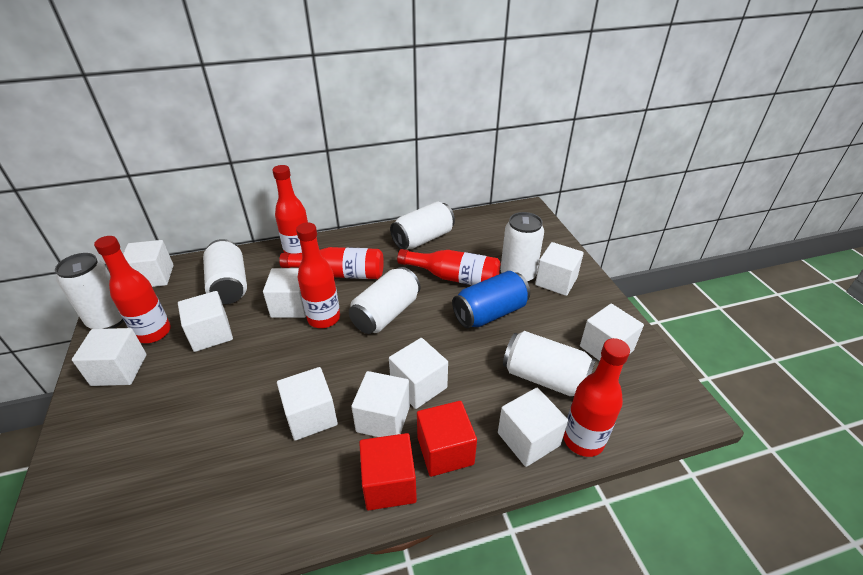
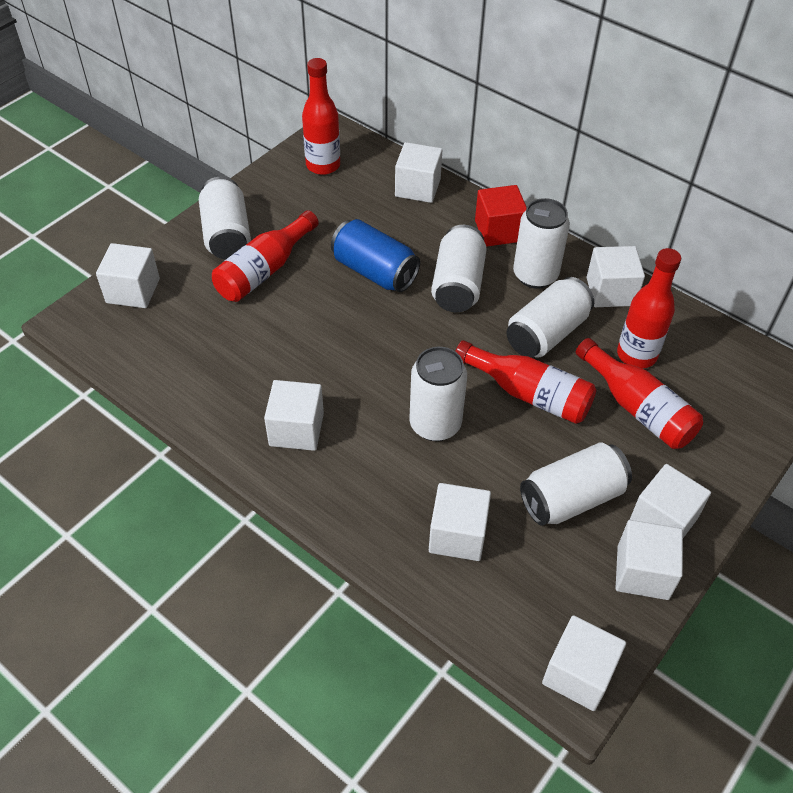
red bottle: [94,236,171,343] [272,165,308,254] [279,247,384,279] [296,222,340,328] [397,249,500,285] [563,338,630,457] = 6 -> [212,210,319,302] [302,58,340,175] [455,340,596,424] [576,338,703,449] [617,248,681,368] = 5
red cube: [359,433,417,510] [417,401,477,477] = 2 -> [475,185,527,247] = 1
white cube: [72,328,147,386] [123,240,174,287] [178,291,233,352] [263,268,306,318] [277,367,338,441] [351,371,410,437] [389,338,448,409] [498,388,568,467] [535,242,584,296] [580,304,644,361] = 10 -> [96,243,160,308] [264,380,324,451] [395,142,442,203] [429,483,491,561] [542,615,626,711] [587,246,645,307] [615,520,683,600] [630,464,711,538] = 8

